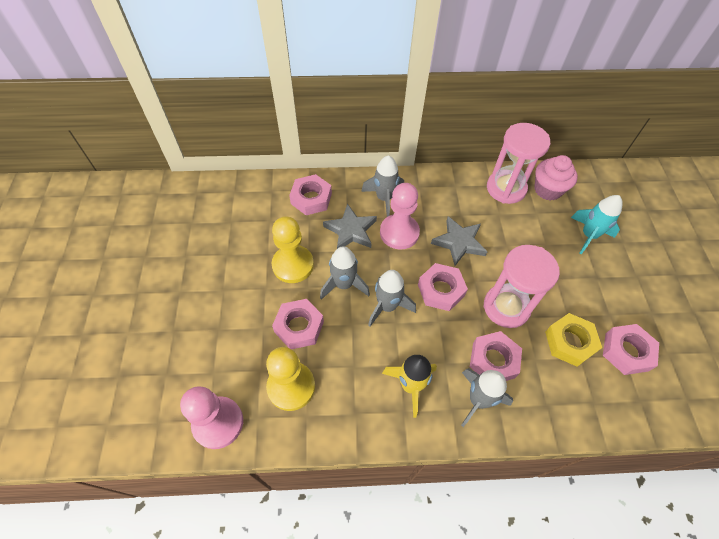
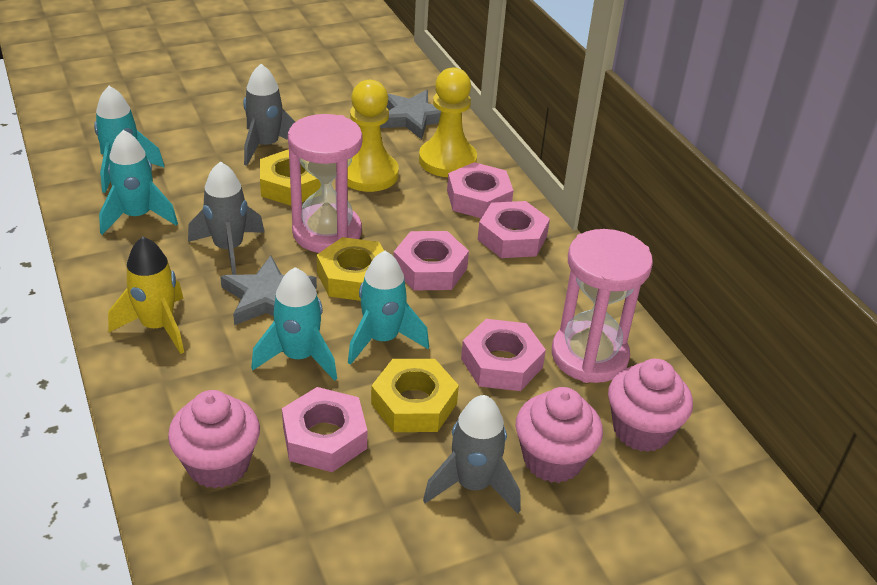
grey rocket: [320,246,370,300] [361,155,404,217] [368,270,416,327] [461,368,513,427] = 4 -> [188,161,264,275] [243,64,295,166] [423,395,521,513] = 3
pink cupcake: [534,155,578,201] = 1 -> [168,390,260,489] [516,387,603,483] [608,359,693,452] = 3
pink pawn: [180,386,243,449] [380,183,420,249] = 2 -> none = 0
turquoise rocket: [571,195,623,254] = 1 -> [94,86,165,193] [99,130,178,235] [251,267,337,381] [348,251,429,365] = 4
yellow nut: [545,313,602,367] = 1 -> [260,149,321,206] [317,237,384,301] [371,359,459,432] = 3

